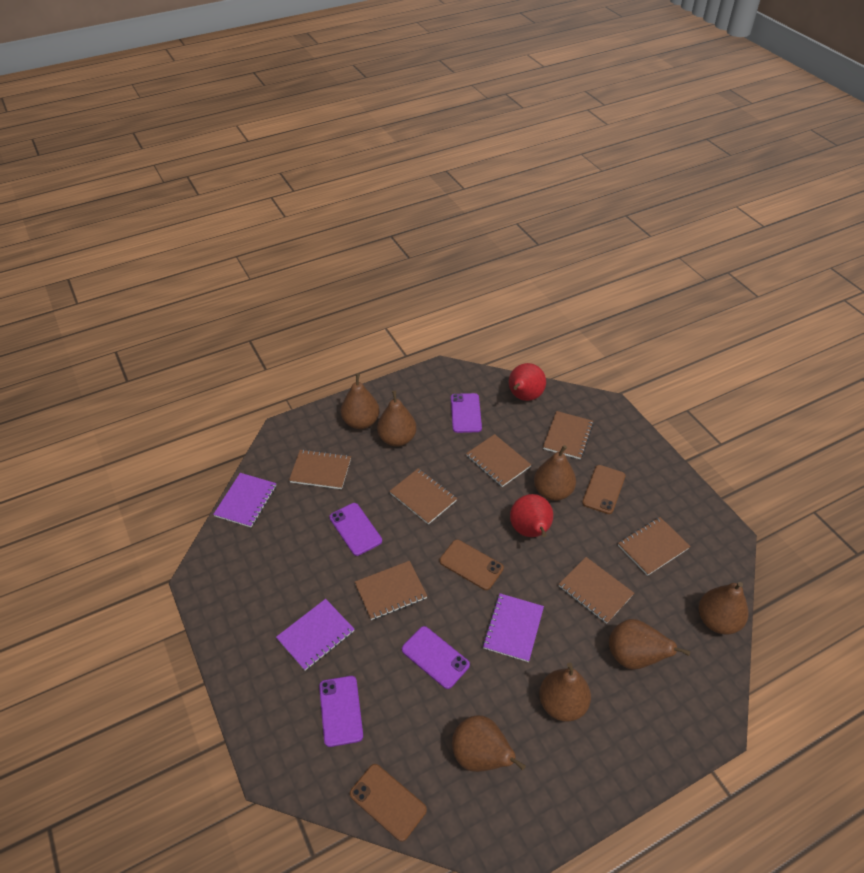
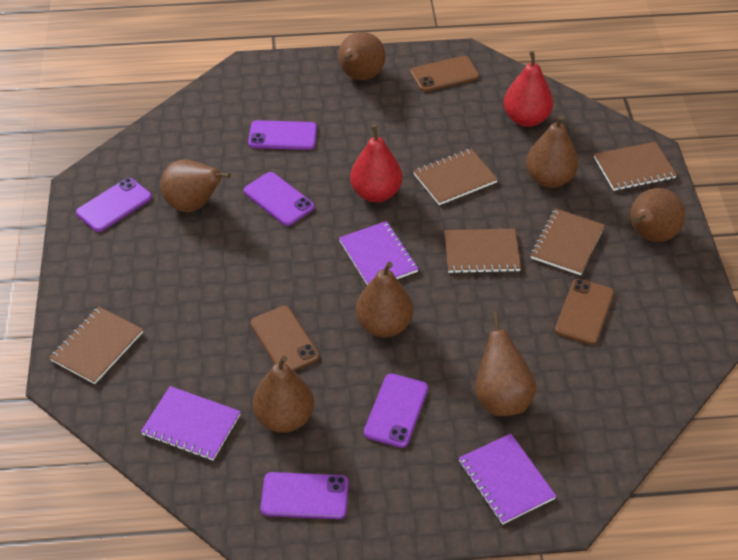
brown notebook: [289,449,351,489] [355,561,427,620] [389,468,457,524] [466,434,531,487] [543,411,594,459] [559,557,634,624] [618,517,691,576] = 7 -> [49,307,143,384] [413,149,498,205] [444,228,521,274] [530,208,605,275] [594,142,677,191] = 5
purple phone: [319,676,363,747] [329,503,382,556] [402,626,470,689] [451,393,482,433] = 4 -> [76,178,152,232] [244,172,315,226] [248,120,317,150] [260,472,349,519] [364,373,428,448] = 5

